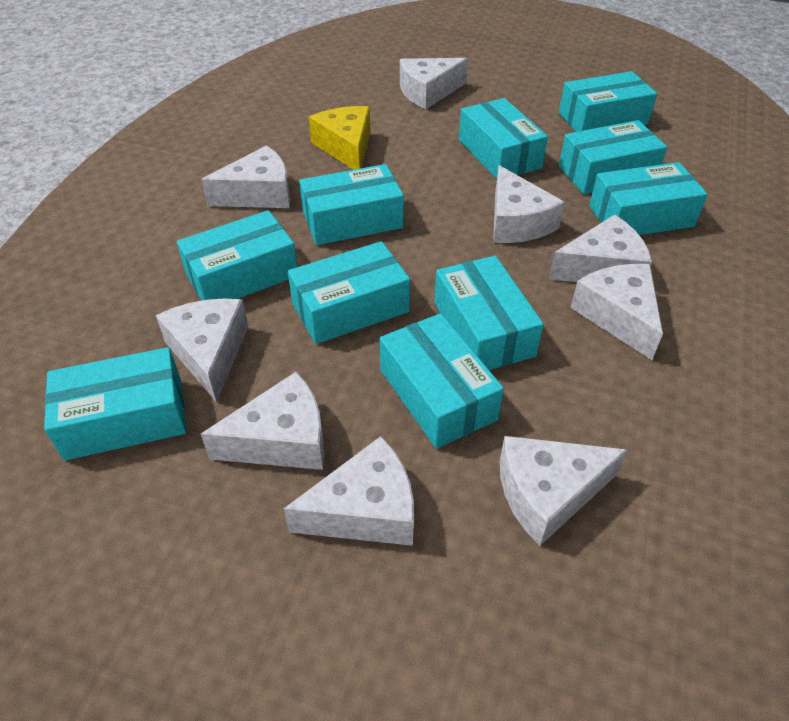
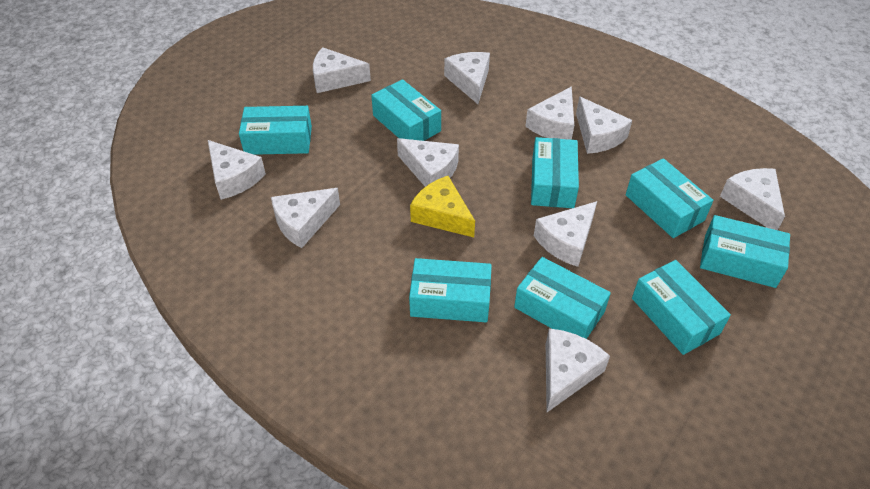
turquoise box: [44,347,187,461] [177,210,297,300] [288,241,410,344] [299,164,404,245] [380,313,504,449] [434,256,544,370] [459,98,548,179] [559,71,657,132] [559,120,667,194] [589,162,708,235] = 10 -> [239,106,312,155] [371,79,441,141] [409,258,492,322] [514,257,611,339] [531,137,579,208] [626,158,713,238] [632,260,731,355] [700,215,790,288] = 8
white cheese: [156,298,248,402] [201,145,290,208] [201,372,325,470] [284,436,414,546] [400,58,468,110] [493,165,565,243] [500,436,628,546] [549,215,652,282] [571,264,663,360] = 9 -> [208,140,266,200] [271,188,340,248] [313,47,371,93] [397,138,459,187] [444,52,490,104] [525,86,574,140] [534,201,597,267] [546,329,610,412] [576,96,632,154] [720,168,785,230] = 10

